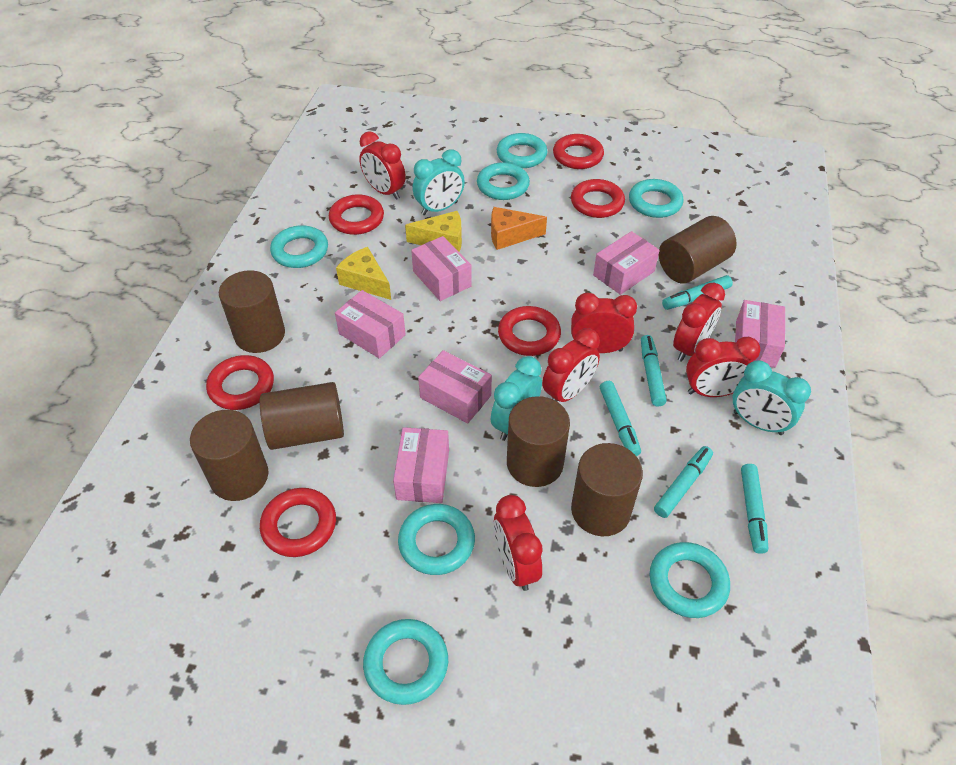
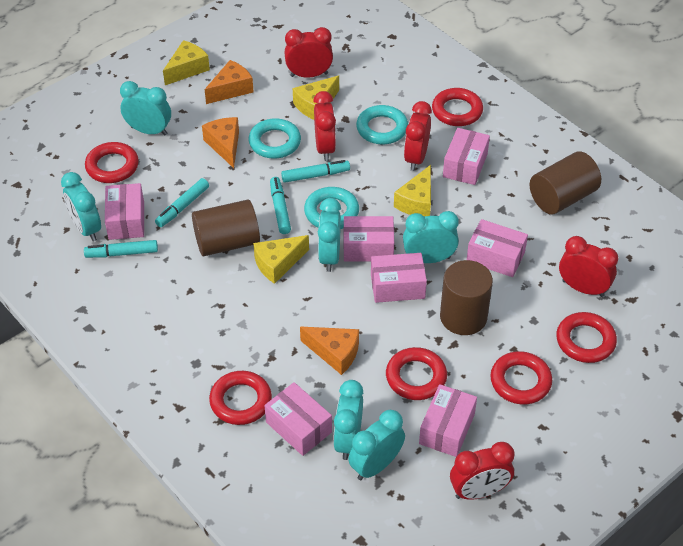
brown cylinder: [190,410,268,501] [219,270,285,353] [260,382,344,450] [507,396,570,487] [571,443,643,536] [659,216,737,284] = 6 -> [192,200,260,256] [440,260,493,335] [530,151,601,214] = 3
orange cheese: [491,207,547,250] = 1 -> [202,117,239,168] [205,60,253,104] [300,327,359,375] = 3
pink box: [335,290,406,358] [393,427,449,503] [411,236,472,301] [418,350,492,423] [593,231,660,295] [735,300,785,368] = 6 -> [105,183,144,240] [264,382,332,456] [343,216,394,261] [371,253,427,303] [419,384,477,457] [443,128,490,185] [467,219,528,277] = 7
red clock: [359,132,406,200] [494,495,543,591] [542,328,600,402] [571,293,637,353] [673,283,725,362] [686,337,761,397] = 6 -> [284,27,333,77] [313,91,336,161] [404,101,432,171] [450,442,515,500] [559,236,618,297] = 5
turquoise clock: [413,149,465,215] [491,356,542,441] [733,360,811,435] = 3 -> [61,172,101,242] [120,81,171,135] [318,198,341,272] [333,380,364,460] [348,410,405,480] [403,211,459,263] = 6
turquoise marker: [600,381,641,456] [641,335,667,406] [654,446,713,518] [662,275,733,310] [741,464,768,554] = 5 -> [84,240,158,258] [155,178,209,227] [270,177,291,234] [281,160,350,183] = 4
turquoise ring: [270,225,328,268] [363,619,448,705] [398,504,475,575] [477,162,530,200] [497,133,547,168] [629,179,683,218] [649,542,730,618] = 7 -> [248,118,301,159] [304,187,359,229] [356,105,408,144] = 3
yellow cheese: [336,247,391,300] [405,211,462,252] = 2 -> [163,40,210,85] [253,235,309,284] [293,76,339,120] [394,165,431,217] = 4

